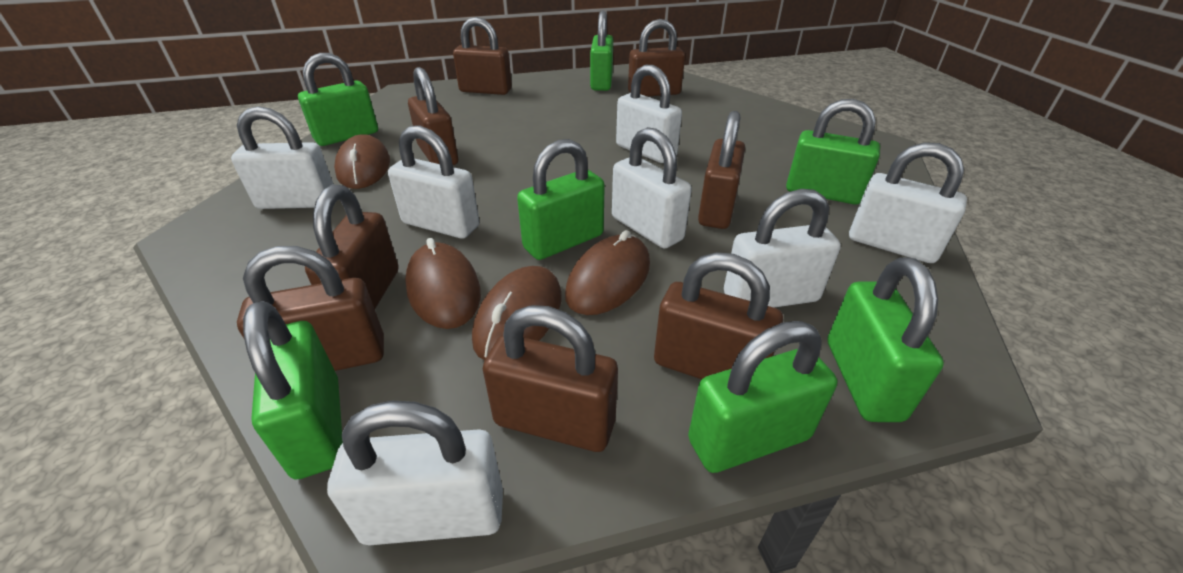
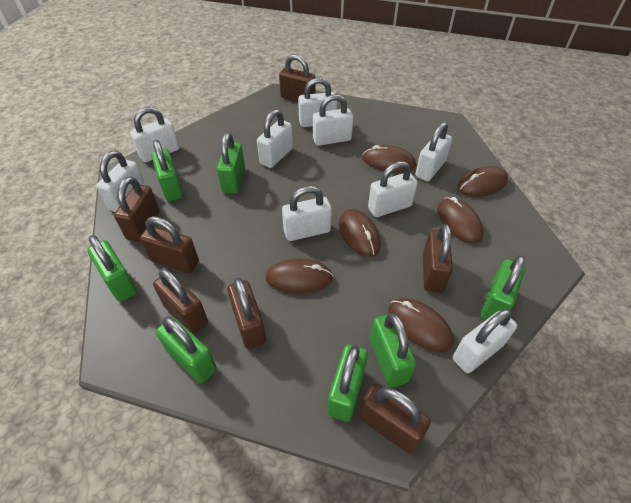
brown mouse: [334,135,390,189] [405,238,481,329] [472,266,561,360] [565,230,650,315] = 4 -> [266,258,333,294] [339,209,381,257] [362,145,416,172] [388,298,454,352] [438,197,483,244] [457,166,508,197] = 6
brown padlock: [237,246,384,371] [305,185,398,309] [408,67,458,165] [453,17,512,95] [483,305,618,452] [628,19,685,97] [654,252,783,379] [698,111,745,229] = 8 -> [114,176,160,242] [140,216,199,273] [153,268,208,335] [227,278,266,349] [279,54,316,102] [359,384,431,454] [423,224,453,292] = 7
white padlock: [231,106,334,209] [327,401,503,545] [388,125,479,239] [612,127,692,249] [616,65,682,163] [724,189,841,308] [849,142,967,263] = 7 -> [96,151,146,212] [130,107,179,162] [257,109,293,168] [282,186,332,241] [298,78,337,127] [313,94,353,146] [368,161,417,217] [415,122,452,181] [453,309,517,373] = 9

